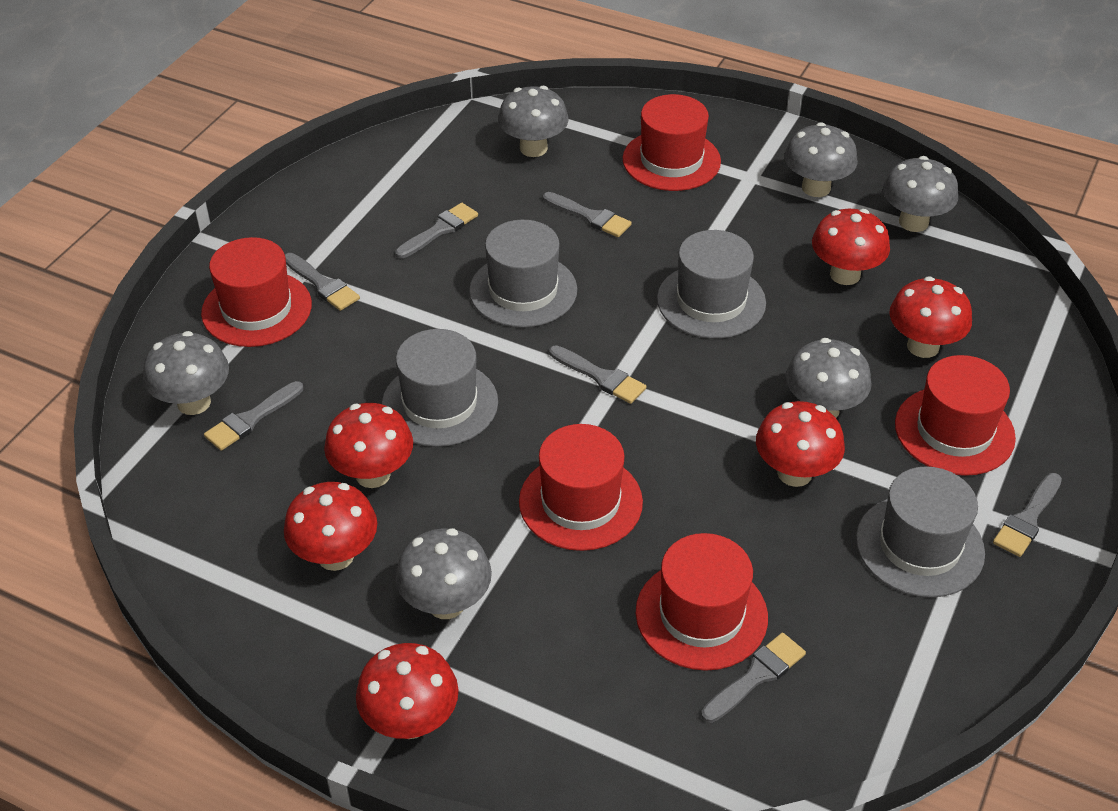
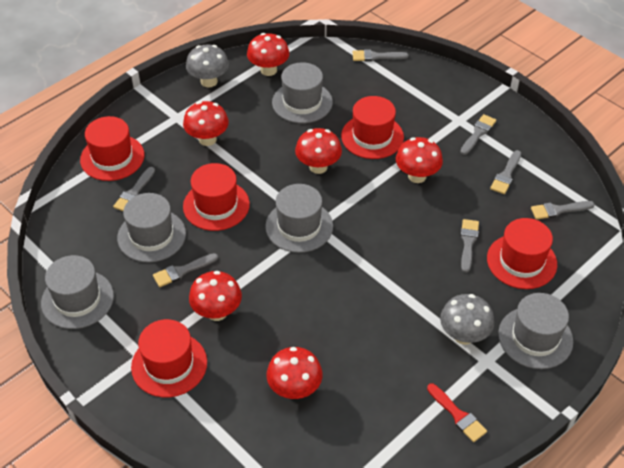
grey hat: [382,329,498,447] [469,220,577,328] [657,230,766,339] [856,466,985,597] = 4 -> [41,255,114,329] [117,193,186,263] [265,184,333,253] [272,62,333,123] [498,293,573,369] = 5
grey mushroom: [143,331,229,415] [396,528,492,619] [498,86,568,157] [784,122,858,197] [786,338,872,418] [883,156,958,232] = 6 -> [186,45,229,87] [440,294,494,345] = 2
red brush: none = 0 -> [427,384,487,442] = 1

